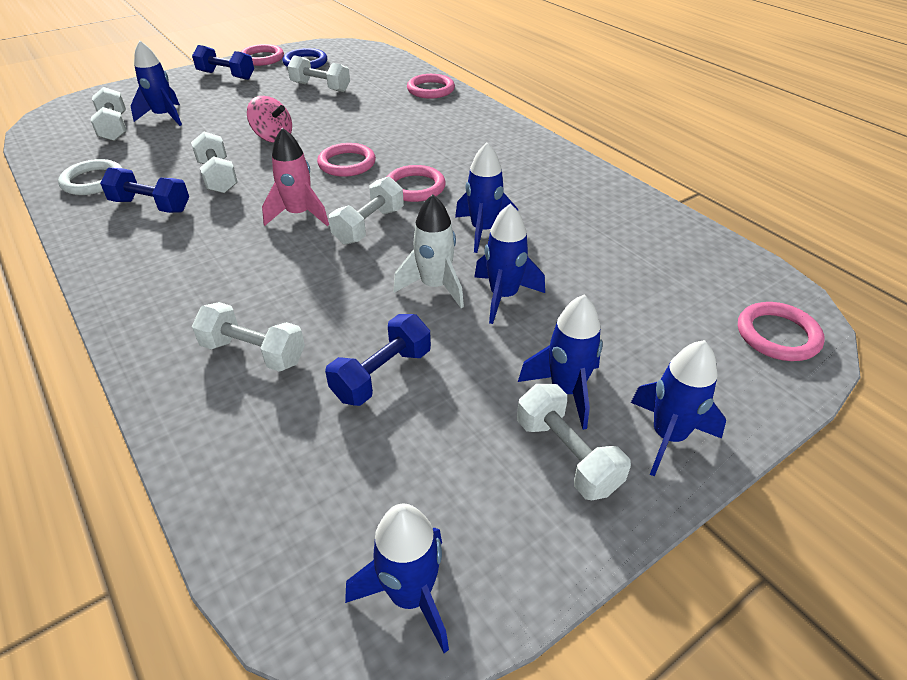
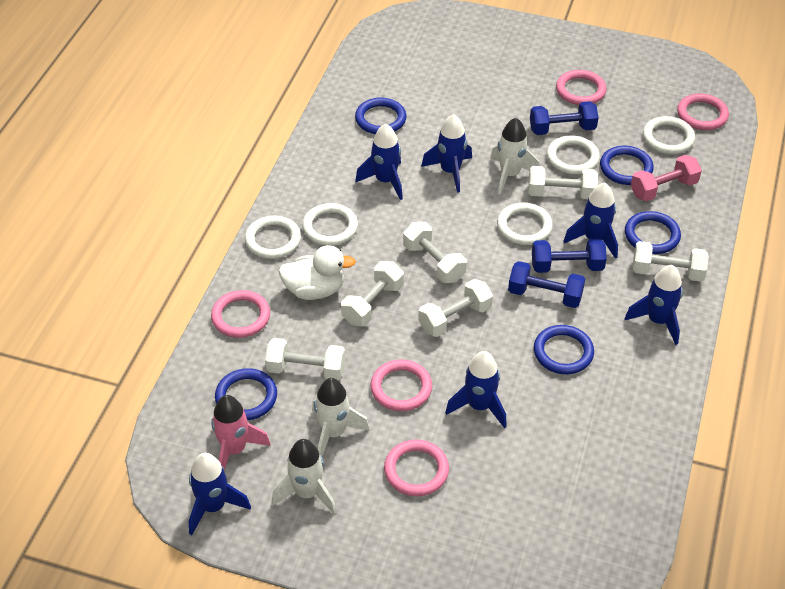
blue ring: [282,48,327,69] = 1 -> [215,368,277,421] [355,98,406,134] [534,325,594,374] [600,146,654,185] [625,211,681,254] = 5
pink dumbbell: none = 0 -> [631,155,702,201] = 1
pink spinning top: [247,96,292,143] = 1 -> none = 0
white duck: none = 0 -> [278,245,356,300] = 1
white ring: [58,159,122,195] = 1 -> [245,216,301,259] [302,203,358,246] [497,203,553,245] [547,135,600,174] [643,116,695,154] = 5
white rocket: [393,194,464,308] = 1 -> [271,439,337,515] [312,378,370,456] [490,118,540,195] = 3

